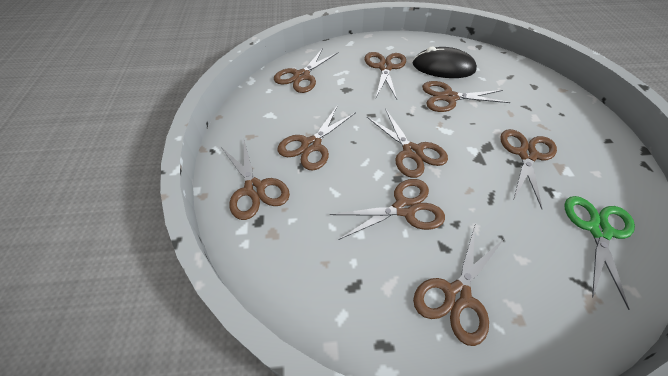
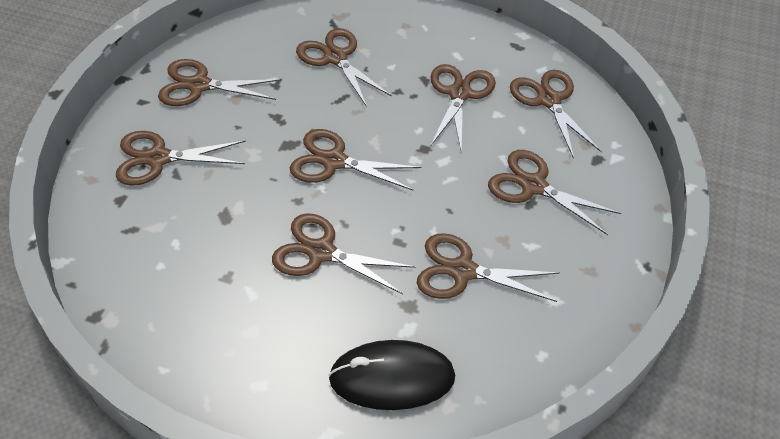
green scissors: [565,196,635,310] = 1 -> none = 0

